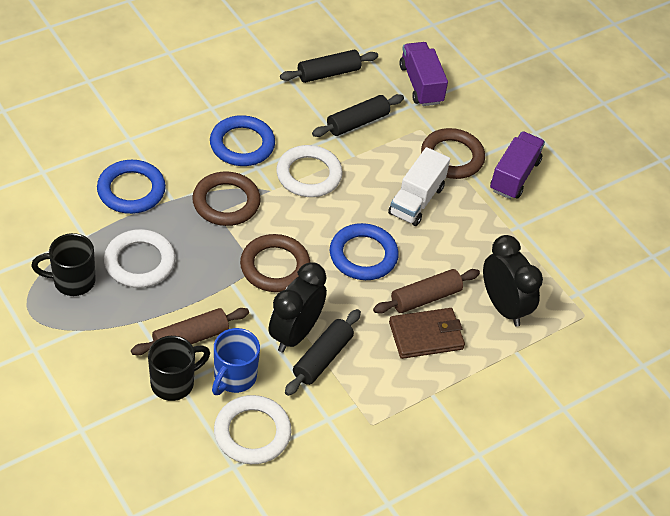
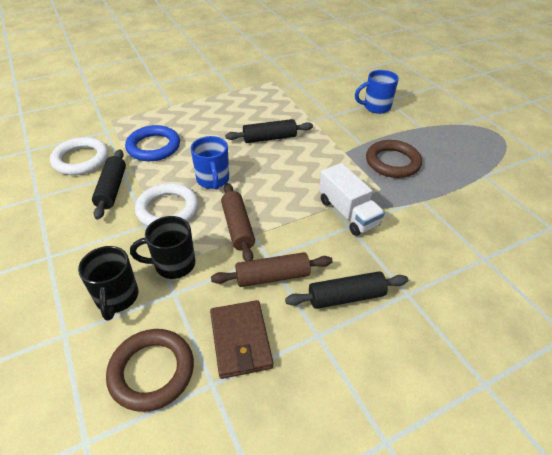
black clock: [269,262,327,353] [483,235,543,327] = 2 -> none = 0
blue mug: [212,328,260,395] = 1 -> [191,136,229,190] [355,70,399,114] = 2
blue ring: [97,160,166,214] [210,115,275,166] [330,223,399,280] = 3 -> [125,125,180,161] = 1
brown ring: [192,171,261,226] [240,234,311,292] [421,128,485,179] = 3 -> [106,329,194,412] [366,140,422,178] = 2
purple truck: [399,42,448,106] [490,131,545,199] = 2 -> none = 0
white ring: [104,229,175,288] [214,395,292,464] [276,145,343,197] = 3 -> [50,137,109,175] [135,183,198,227] = 2

